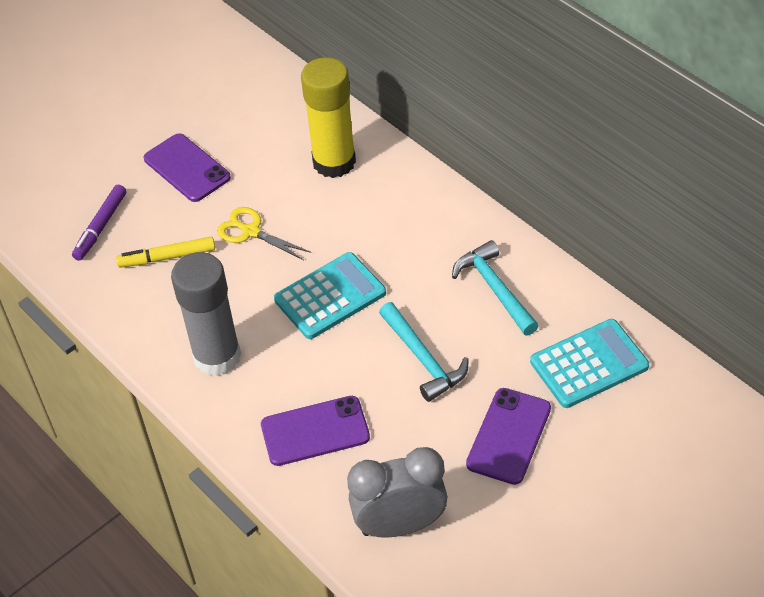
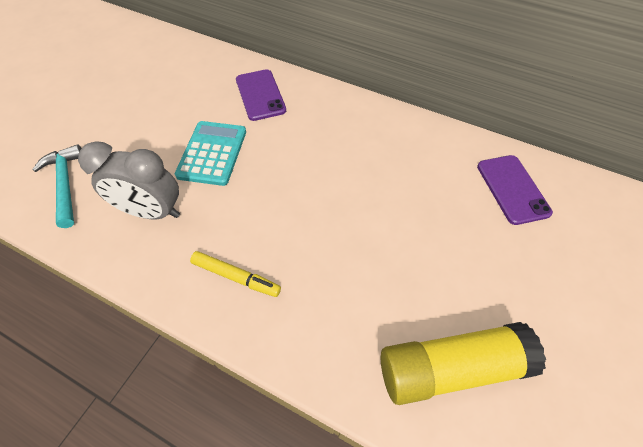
grey glue stick: [171,252,241,376] = 1 -> none = 0
purple marker: [72,185,127,261] = 1 -> none = 0
purple phone: [144,133,231,202] [261,396,370,466] [466,388,551,485] = 3 -> [236,69,286,121] [477,155,553,225] = 2
turquoise calculator: [274,252,386,339] [530,319,649,408] = 2 -> [175,121,246,186] = 1
turquoise hammer: [379,302,469,402] [452,240,539,335] = 2 -> [32,144,82,228] = 1
yellow scissors: [217,207,311,260] = 1 -> none = 0

